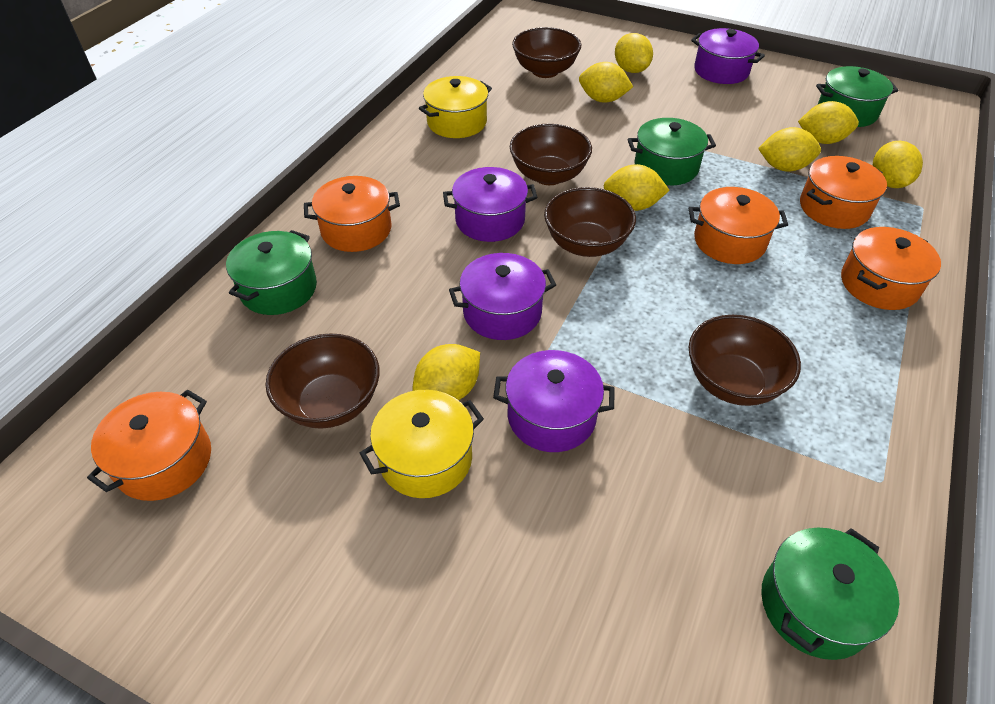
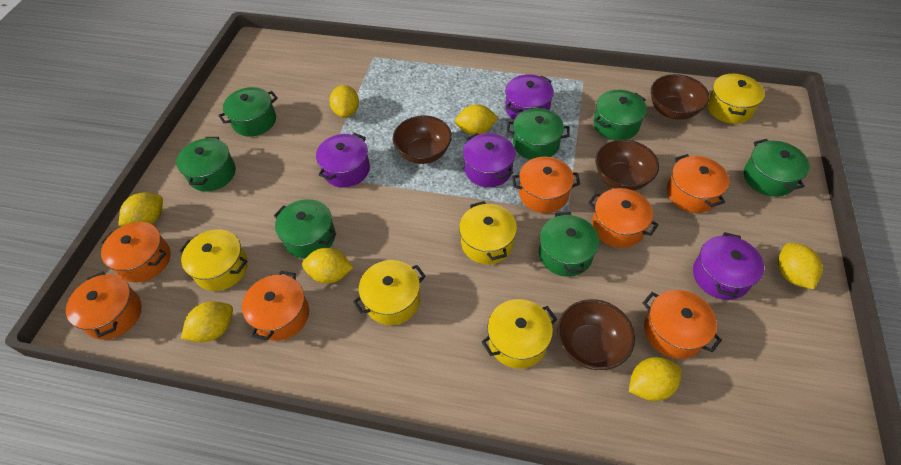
brown bowl: [265,333,380,429] [510,124,592,185] [512,27,581,78] [544,187,636,257] [689,315,801,406] = 5 -> [393,116,452,164] [558,299,635,370] [595,140,659,191] [651,74,710,120] = 4
green pot: [226,230,317,315] [628,118,716,185] [761,527,899,660] [816,66,899,127] = 4 -> [176,137,236,192] [218,87,278,136] [274,199,336,258] [507,108,570,160] [539,212,599,277] [593,90,647,140] [744,139,810,197] = 7
orange pot: [87,389,211,501] [304,176,400,252] [689,187,788,264] [800,156,887,229] [841,227,941,310] = 5 -> [66,272,142,339] [101,222,170,283] [242,271,309,341] [512,157,580,213] [588,188,659,248] [643,290,722,359] [667,154,729,213] = 7
yellow pot: [360,390,484,498] [419,76,492,138] = 2 -> [179,229,248,291] [353,260,426,325] [459,201,517,264] [482,299,557,369] [707,73,765,124] = 5

